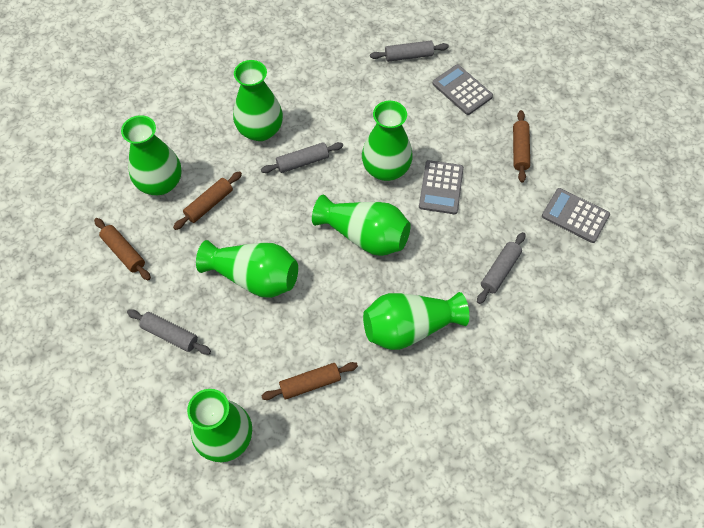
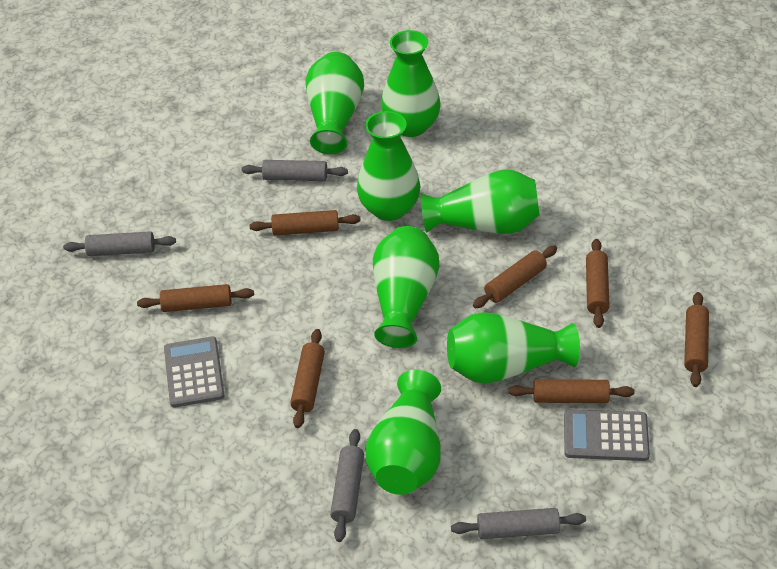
brown rolling pin: [94,218,151,280] [173,171,242,230] [262,362,358,400] [513,110,530,182] = 4 -> [137,284,254,312] [250,210,361,235] [290,329,325,428] [473,246,557,308] [508,379,635,403] [586,239,610,328] [684,292,709,387] = 7
grey calculator: [419,160,464,214] [432,65,493,115] [542,188,610,243] = 3 -> [164,336,225,408] [564,409,650,461] = 2

